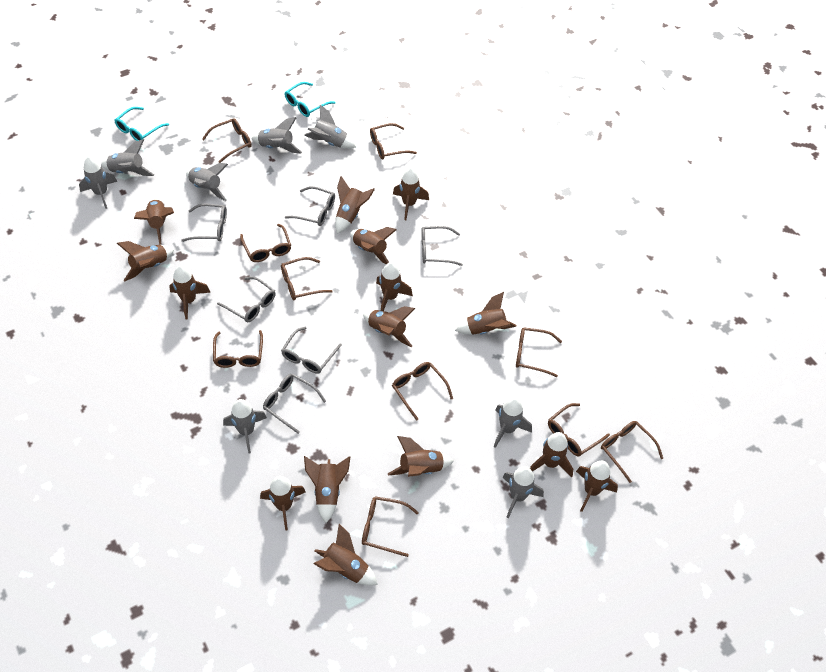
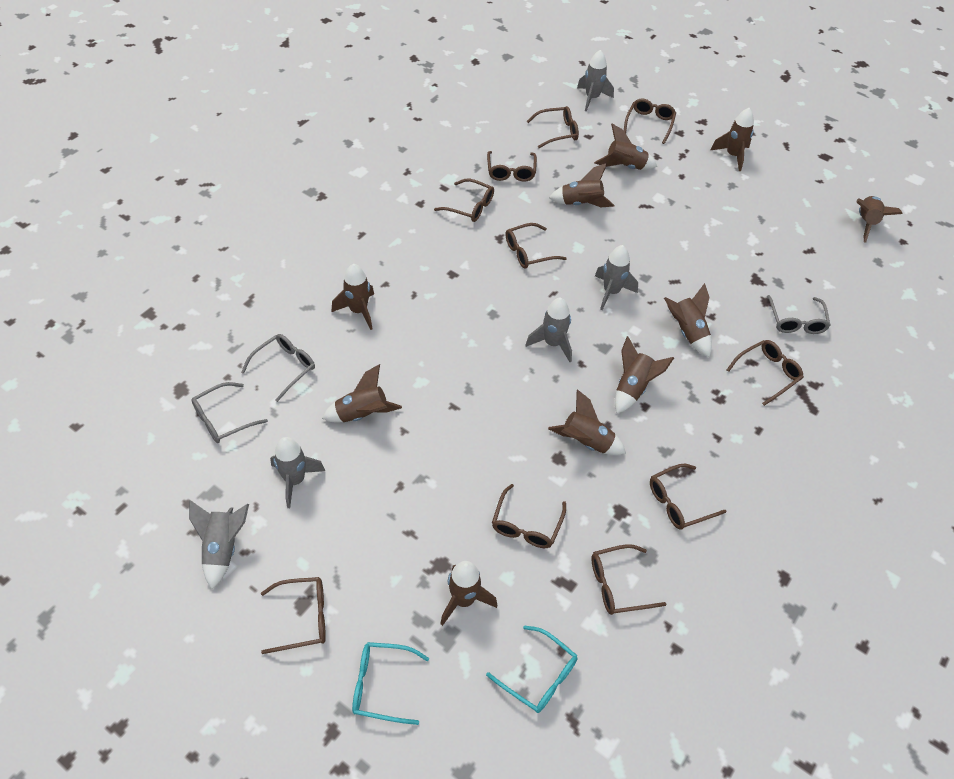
brown rocket: [117,241,174,281] [134,199,174,245] [169,265,211,320] [260,476,306,531] [304,456,350,523] [313,524,377,586] [335,176,375,234] [350,227,397,264] [363,306,415,347] [376,262,413,311] [388,436,454,477] [393,168,429,220] [455,292,517,335] [530,432,573,478] [576,461,618,512] = 15 -> [322,364,402,422] [331,264,374,330] [440,561,497,626] [548,389,626,455] [549,163,614,207] [594,124,657,170] [615,336,674,414] [664,283,712,357] [711,108,754,171] [857,196,903,243] = 10
grey glasses: [181,204,227,242] [217,277,276,322] [263,374,326,434] [281,327,342,374] [285,186,335,226] [421,226,463,266] = 6 -> [191,382,268,443] [241,334,315,402] [767,295,831,334] = 3
grey rocket: [79,156,117,209] [101,139,154,176] [186,163,228,201] [223,399,267,454] [251,117,302,154] [304,105,356,149] [494,397,532,448] [502,466,544,518] = 8 -> [189,500,249,589] [270,437,325,508] [526,297,572,362] [577,50,614,111] [595,245,638,310] = 5

